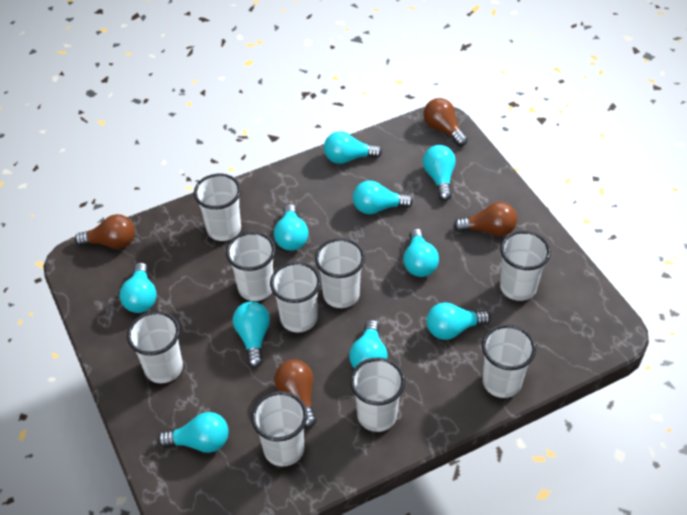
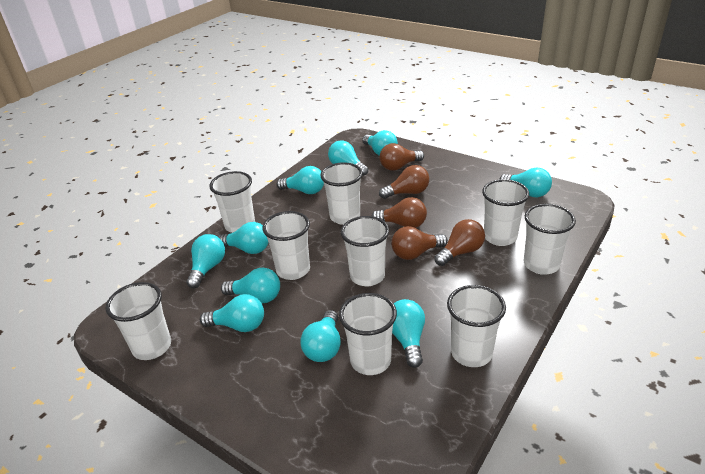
brown light bulb: [75,214,135,249] [274,360,317,428] [423,98,468,146] [454,202,517,237] = 4 -> [372,197,427,228] [379,143,424,171] [379,165,429,199] [391,226,448,260] [434,219,485,266] = 5

